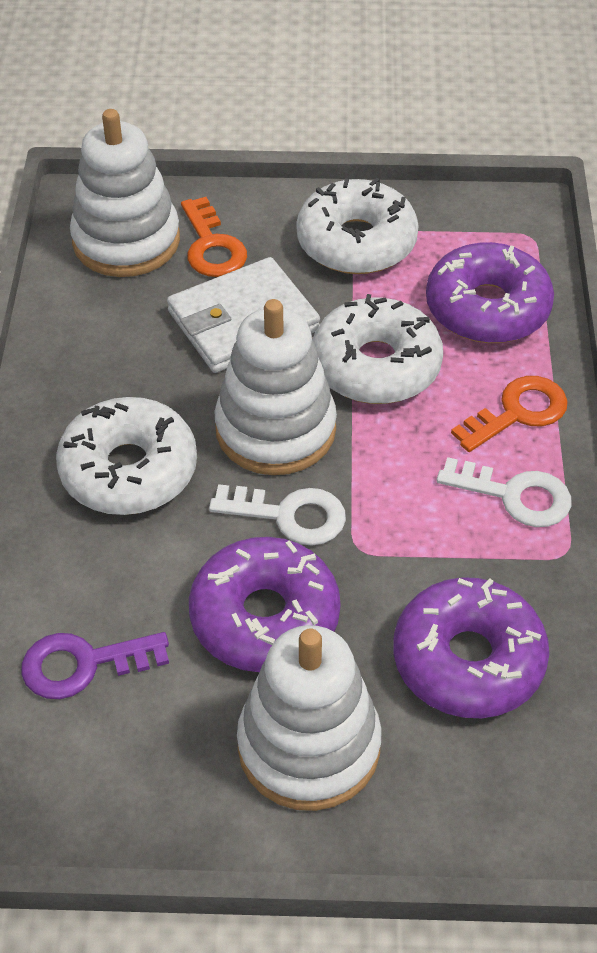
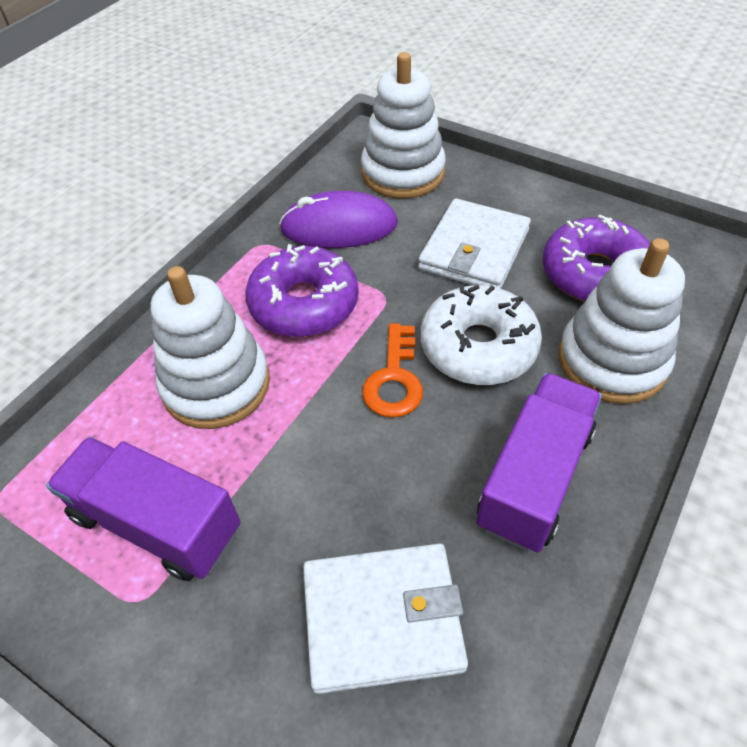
orange key: [181,197,247,277] [451,376,568,452] = 2 -> [362,323,423,418] = 1
purple donut: [189,537,341,672] [393,577,549,718] [426,242,554,343] = 3 -> [245,244,359,337] [543,214,650,302] = 2
purple key: [21,632,169,699] = 1 -> none = 0
purple mouse: none = 0 -> [279,191,398,248] = 1
purple truck: none = 0 -> [46,437,240,581] [476,373,602,552] = 2
white donut: [56,397,197,515] [296,178,419,274] [313,294,443,404] = 3 -> [421,284,542,385] = 1
white key: [209,484,346,546] [436,457,571,527] = 2 -> none = 0
white wallet: [167,257,320,373] = 1 -> [303,544,468,694] [418,198,531,289] = 2

